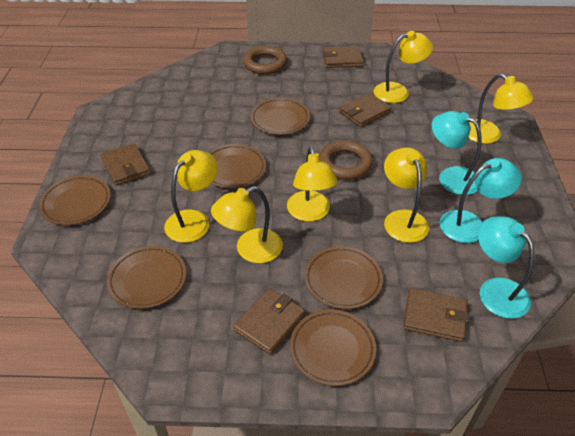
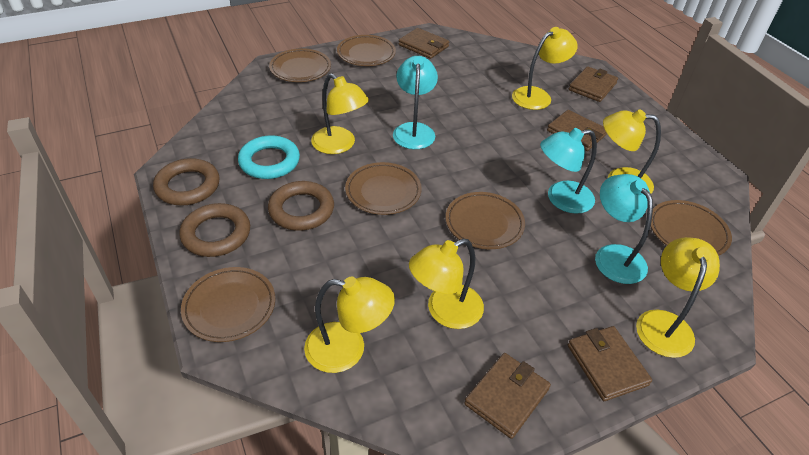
brown ring: [243,46,287,74] [319,140,373,180] = 2 -> [153,158,220,206] [179,203,250,257] [268,181,334,231] = 3
turquoise ring: none = 0 -> [238,135,300,179] = 1

